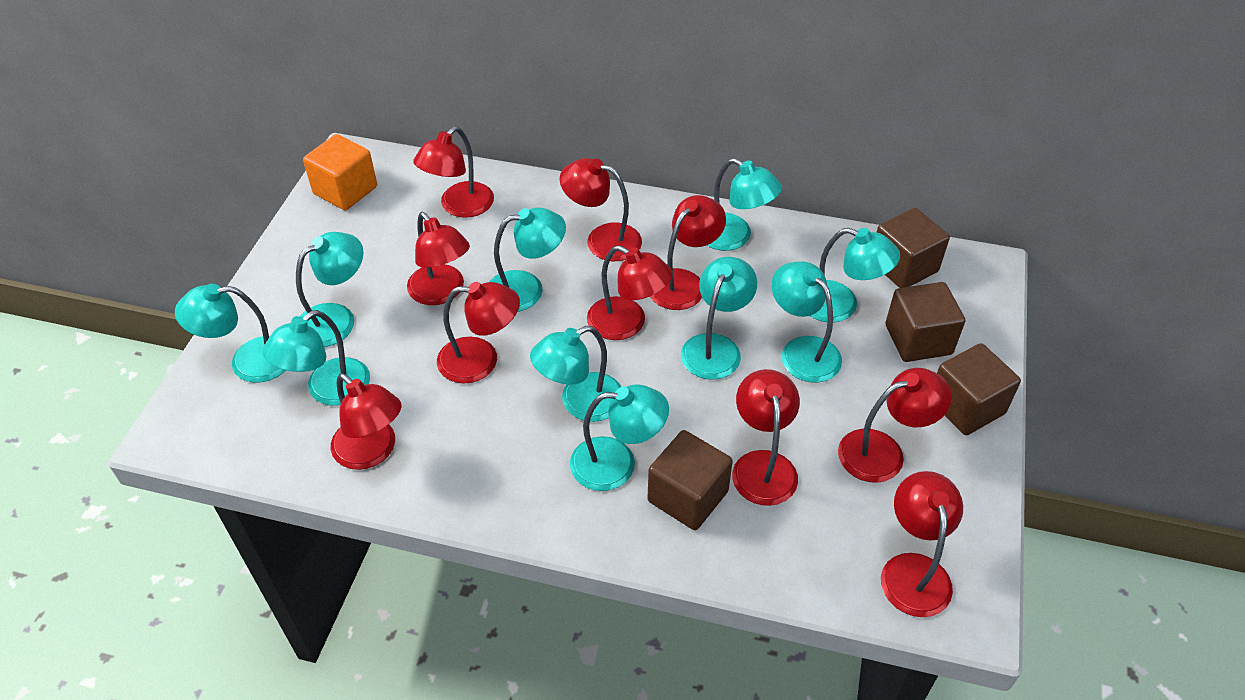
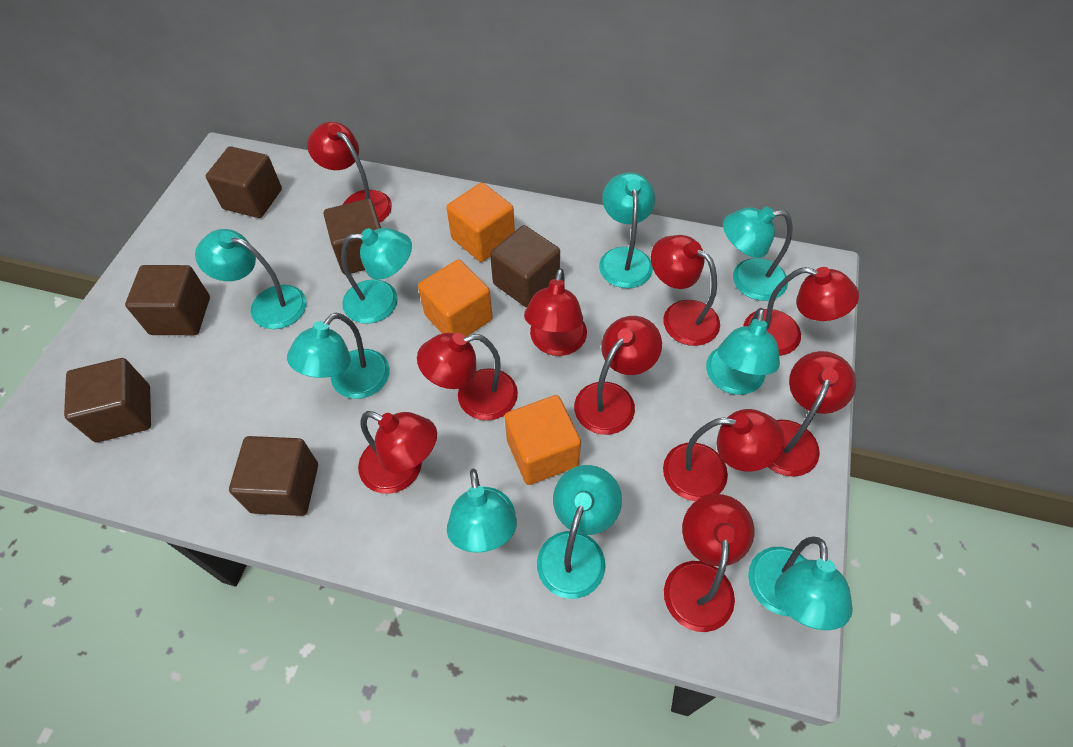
brown cube: [648,430,733,530] [876,208,950,288] [885,282,965,362] [937,343,1021,435] = 4 -> [64,358,151,442] [125,265,210,335] [206,146,282,218] [229,436,318,516] [324,199,381,275] [490,225,560,308] = 6
orange cube: [303,134,377,210] = 1 -> [418,259,493,337] [446,183,515,262] [504,395,581,485] = 3
turquoise lamp: [175,284,286,383] [262,310,370,406] [296,232,363,347] [489,207,566,312] [530,326,621,422] [570,385,669,491] [681,257,757,380] [707,158,782,251] [771,261,842,383] [811,228,900,323] = 10 -> [195,229,307,329] [287,312,390,399] [341,228,412,324] [447,469,517,553] [537,465,622,599] [599,172,656,288] [706,308,780,395] [723,206,793,301] [748,537,853,630] = 9

